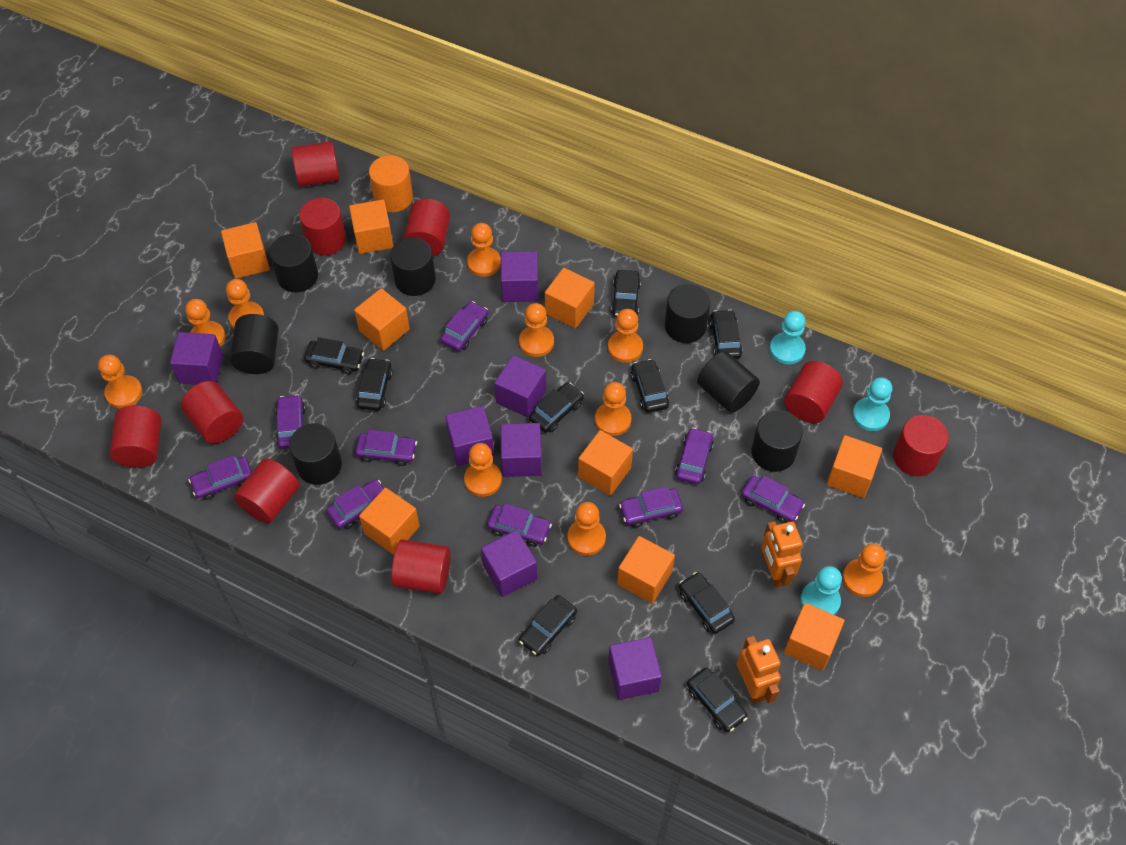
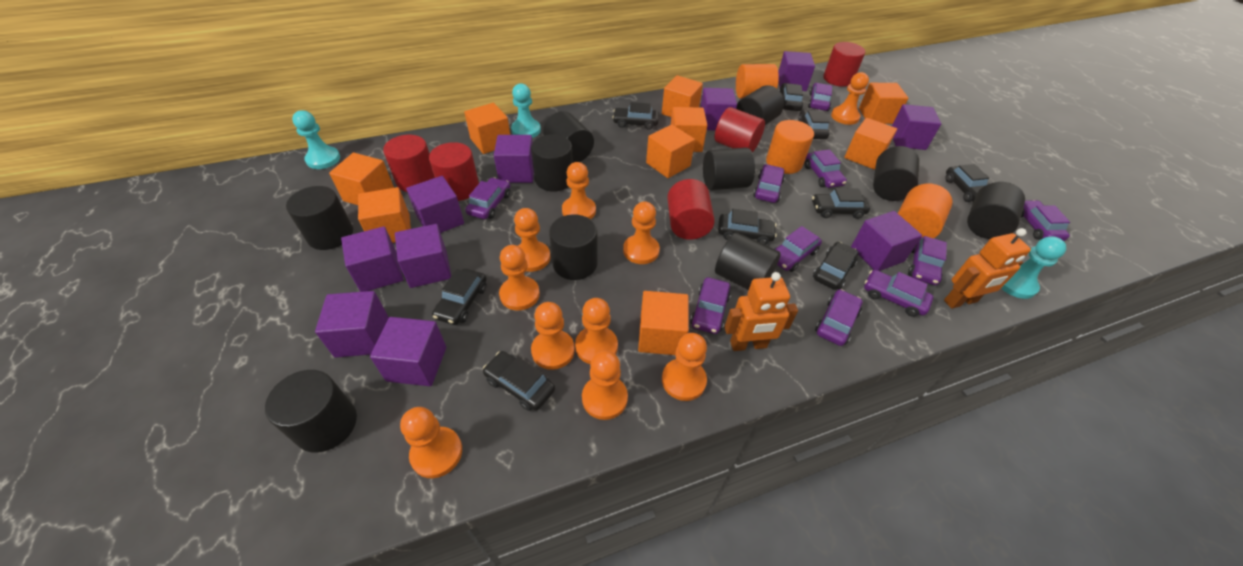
black cylinder: [230,314,279,374] [269,234,318,292] [289,423,342,485] [390,237,436,296] [665,284,711,343] [697,351,760,413] [752,410,803,472] = 7 -> [265,370,357,453] [286,186,353,250] [531,134,573,192] [543,111,594,163] [549,214,598,280] [703,147,755,190] [715,232,781,290] [736,85,784,125] [873,146,919,201] [967,182,1025,239] = 10
orange cylinder: [369,155,413,212] = 1 -> [736,64,779,99] [766,120,814,174] [898,184,952,238] = 3
purple car: [189,455,252,500] [275,394,306,449] [326,480,384,529] [355,430,417,466] [440,301,488,351] [487,504,552,547] [619,486,683,528] [675,428,714,484] [741,475,805,523] = 9 -> [465,177,510,219] [690,277,731,334] [753,164,785,203] [774,226,822,272] [805,149,847,188] [808,83,832,111] [815,289,863,346] [864,270,933,317] [908,236,947,285] [1021,200,1070,241] = 10
purple cube: [170,332,223,385] [445,406,494,466] [481,530,537,597] [494,355,546,417] [500,423,542,477] [501,251,538,302] [608,637,662,700] = 7 -> [315,291,389,358] [341,226,403,292] [370,317,446,386] [395,224,451,288] [406,176,464,233] [494,135,534,183] [700,88,737,130] [778,51,815,91] [851,211,922,271] [892,104,941,150] = 10
red cylinder: [110,405,161,468] [181,381,243,444] [234,458,299,523] [291,141,340,187] [299,198,346,255] [391,540,451,594] [404,199,450,256] [784,361,843,423] [893,415,949,476] = 9 -> [383,135,435,192] [429,142,479,201] [667,179,715,240] [715,107,765,152] [823,42,865,87] = 5

